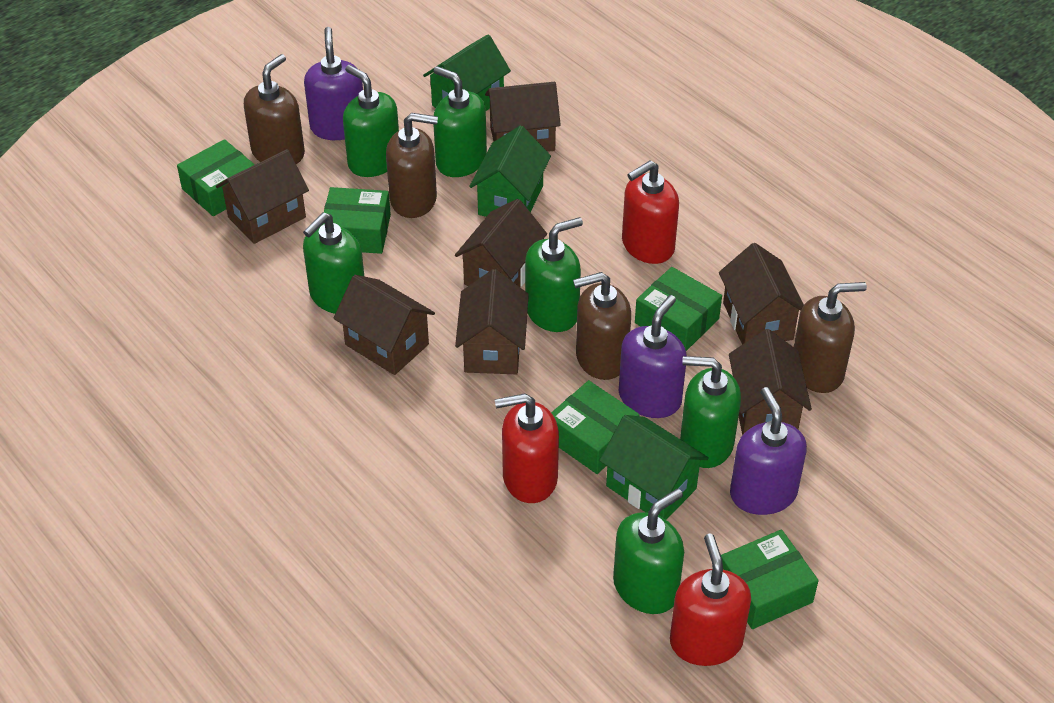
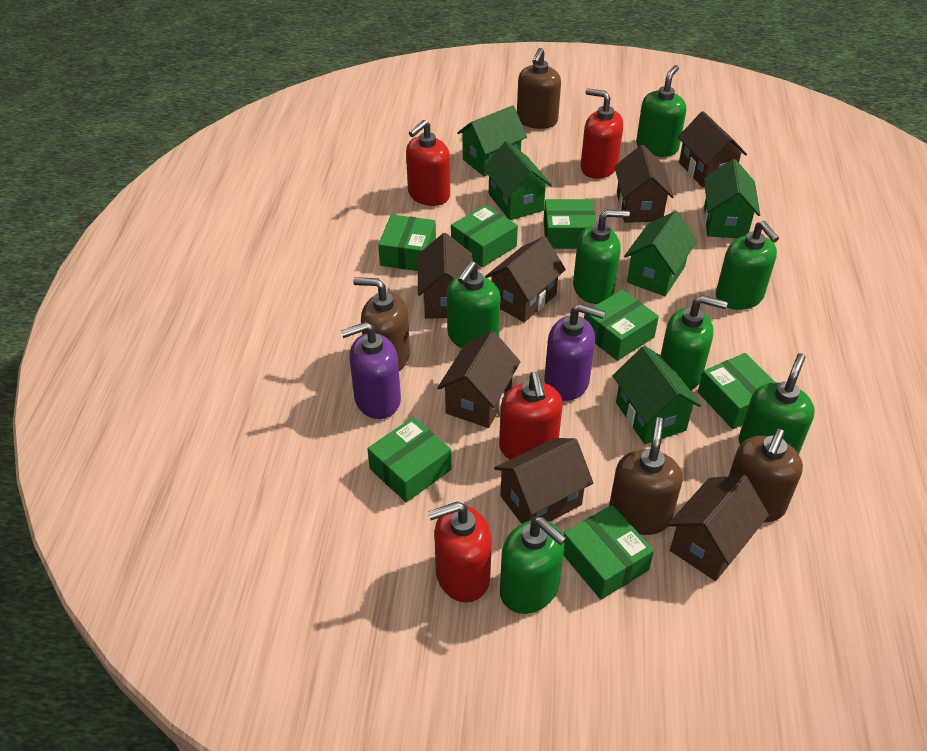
green box: [177,139,255,216] [322,187,391,254] [551,380,639,474] [635,267,722,351] [721,529,819,629] = 5 -> [367,417,451,502] [378,214,436,271] [451,205,518,267] [543,199,596,249] [563,505,654,600] [584,290,659,361] [698,353,776,429] = 7
green house: [423,34,511,111] [469,126,551,217] [599,415,709,520] = 3 -> [457,106,527,176] [483,141,552,220] [613,346,701,444] [624,211,697,296] [704,159,760,238] = 5
green soap dispenser: [303,212,365,314] [343,65,399,177] [433,66,487,177] [525,217,583,332] [613,488,684,614] [680,356,741,468] = 6 -> [447,261,501,348] [500,517,566,614] [573,210,630,304] [636,65,686,157] [661,295,728,391] [716,221,779,310] [739,353,815,454] = 7
purple soap dispenser: [304,27,363,140] [619,295,687,418] [730,387,807,515] = 3 -> [341,322,401,419] [544,304,605,401] = 2
red soap dispenser: [495,393,559,503] [622,161,679,264] [670,534,751,666] = 3 -> [406,120,450,206] [428,501,492,603] [499,372,563,459] [581,88,623,179] = 4

